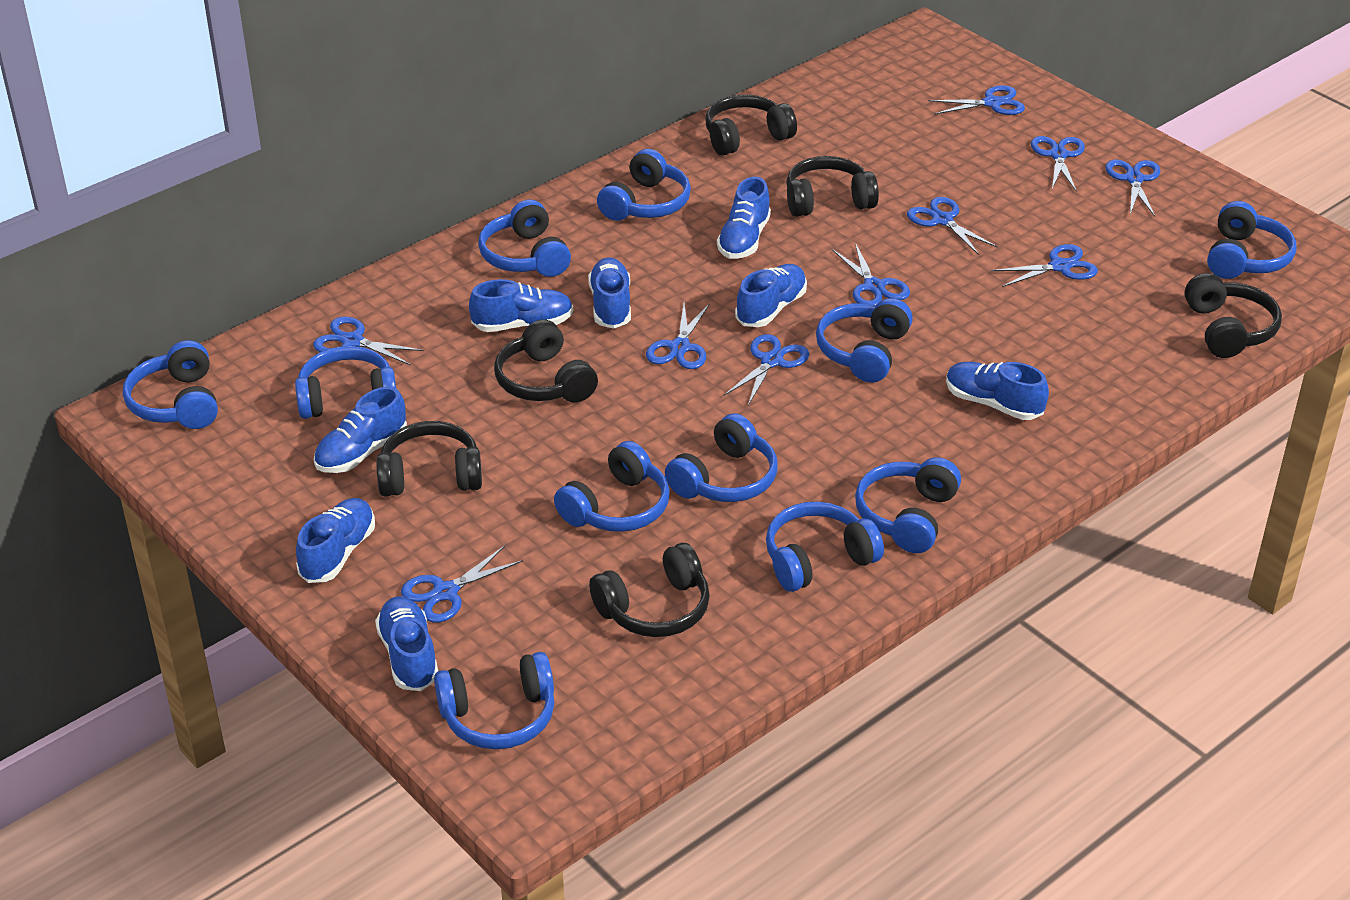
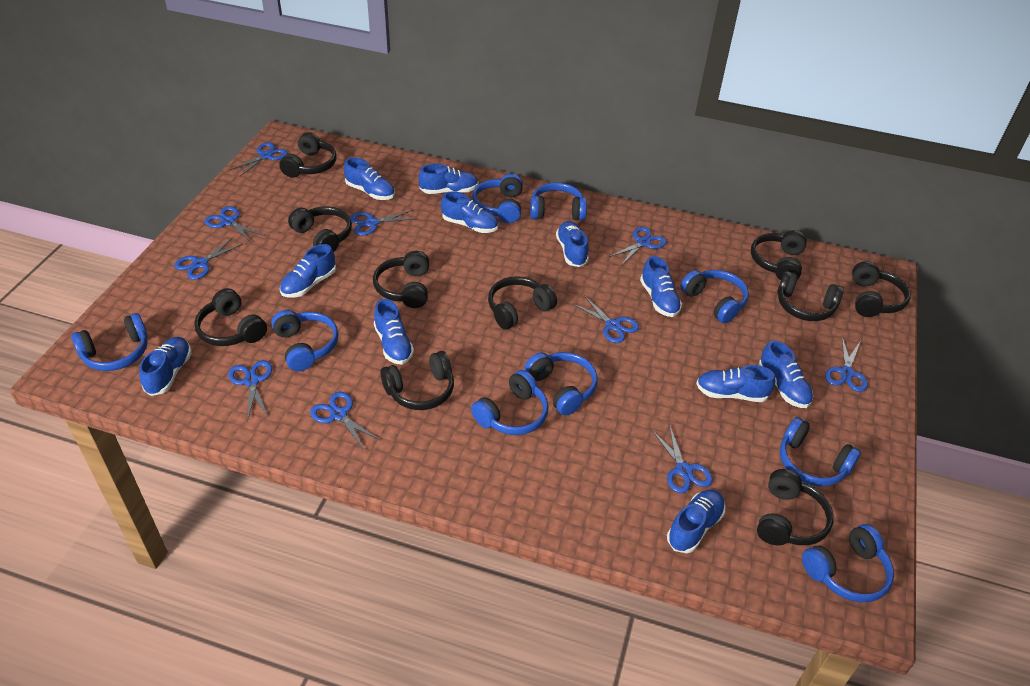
black headphones: [376,421,482,497] [494,319,598,403] [589,543,710,637] [705,95,797,156] [786,156,879,217] [1185,273,1282,358] = 6 -> [194,288,267,346] [279,132,337,178] [288,206,352,252] [373,251,429,308] [380,351,454,410] [488,276,557,330] [751,230,807,280] [757,469,834,546] [777,271,844,321] [852,261,911,317] = 10
blue headphones: [123,340,218,429] [295,346,396,419] [434,652,554,749] [478,199,571,277] [554,441,670,532] [597,149,691,221] [665,413,778,502] [766,502,884,592] [816,298,913,383] [855,457,961,553] [1207,201,1296,279] = 11 -> [71,313,148,371] [271,310,339,371] [471,370,549,435] [472,174,523,223] [524,352,598,416] [530,182,587,221] [680,270,749,324] [780,417,861,486] [802,524,894,603] = 9
blue shoe: [296,498,375,583] [314,386,407,473] [375,596,438,691] [469,279,573,332] [588,257,631,329] [717,177,771,259] [735,264,807,327] [946,362,1049,420] = 8 -> [139,337,192,396] [280,244,336,298] [344,157,395,200] [374,299,414,364] [418,164,479,194] [441,192,498,233] [556,221,589,267] [640,256,682,317] [667,490,725,553] [696,365,775,402] [759,340,813,408] = 11

